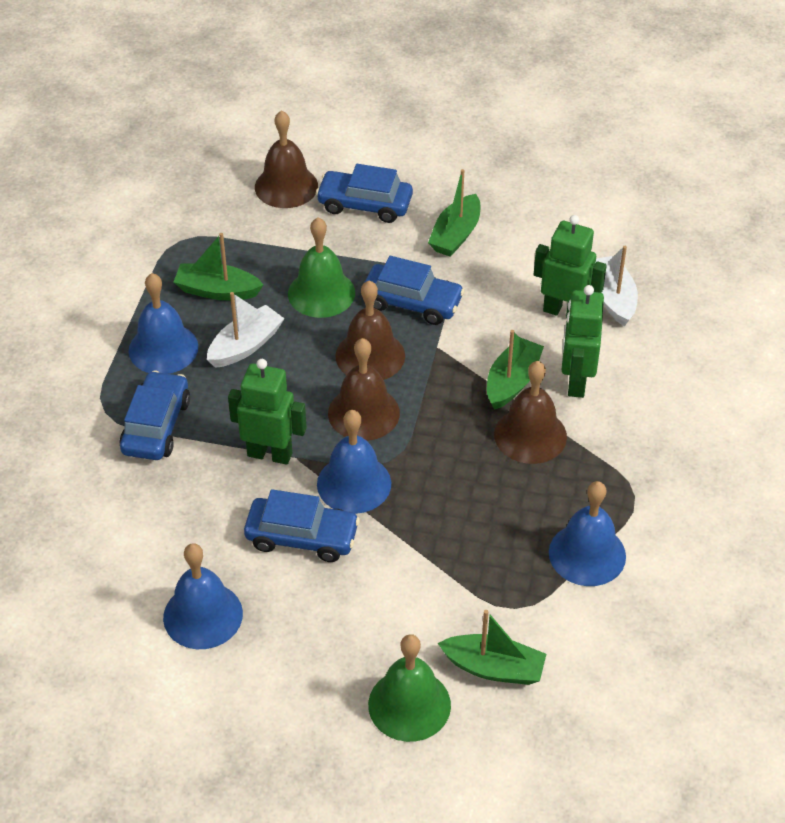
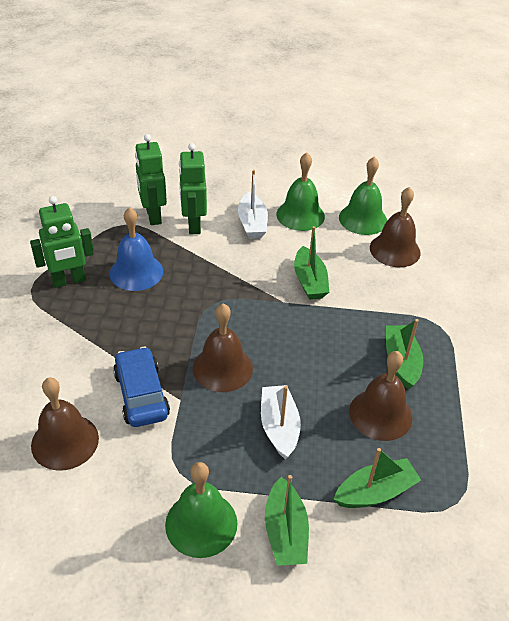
blue bell: [129,273,198,374] [163,543,243,649] [317,410,391,514] [549,481,626,586] = 4 -> [110,207,163,291] = 1
blue car: [119,370,190,460] [244,489,360,562] [316,164,413,223] [364,256,465,325] = 4 -> [113,347,170,427] = 1
green bell: [288,217,355,318] [368,634,451,742] = 2 -> [165,462,238,558] [276,153,325,231] [339,157,387,235] = 3

